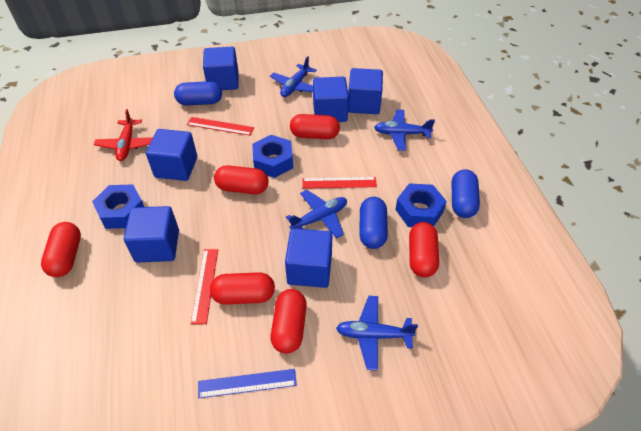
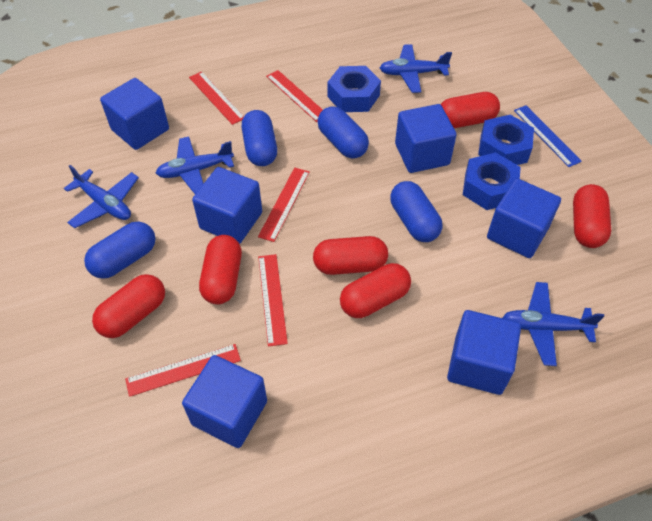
blue capsule: [174,81,222,106] [359,197,388,249] [452,169,480,218] = 3 -> [84,222,155,279] [242,110,277,166] [318,106,369,159] [390,181,442,242] = 4
red plane: [94,109,153,161] = 1 -> none = 0
red ruler: [187,117,254,136] [191,249,218,324] [302,177,377,189] = 3 -> [125,344,241,397] [189,71,244,125] [258,168,310,242] [258,254,288,347] [266,70,323,122] = 5

